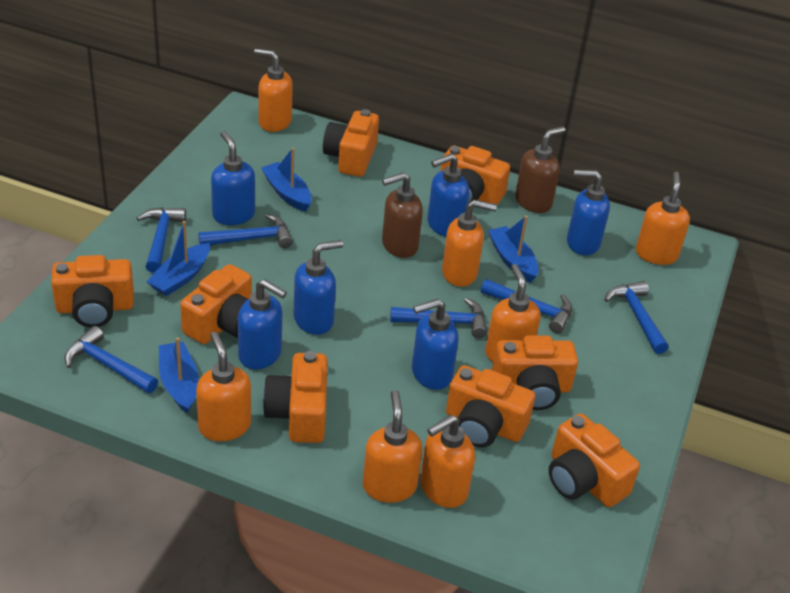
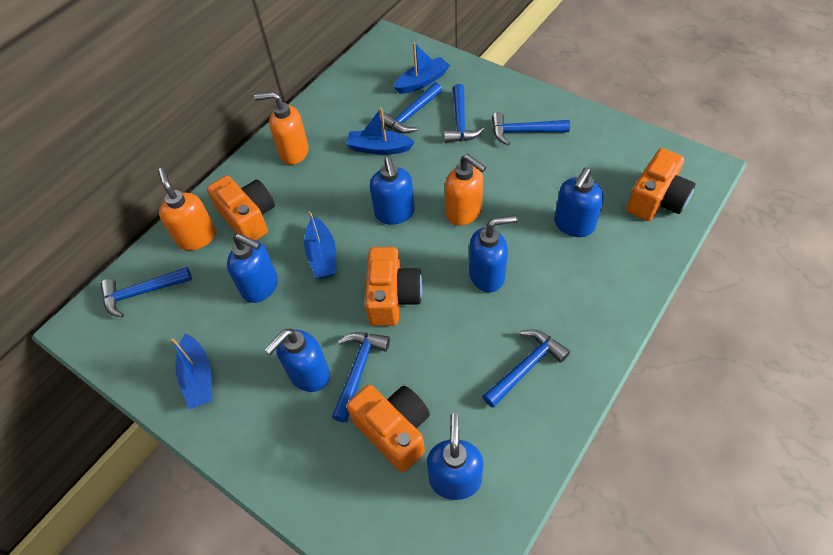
brown soap dispenser: [382,172,423,258] [515,126,565,213] = 2 -> none = 0
orange camera: [51,255,134,327] [180,264,252,344] [262,351,327,443] [323,109,379,177] [441,145,510,204] [446,365,535,448] [492,335,578,410] [548,413,640,507] = 8 -> [207,175,275,240] [346,385,430,472] [365,247,423,326] [626,148,696,221] = 4
orange soap dispenser: [196,332,251,441] [254,49,293,132] [363,390,422,503] [420,415,475,508] [442,200,497,287] [485,264,541,362] [636,172,690,265] = 7 -> [158,168,216,251] [254,92,309,165] [445,154,486,225] = 3

